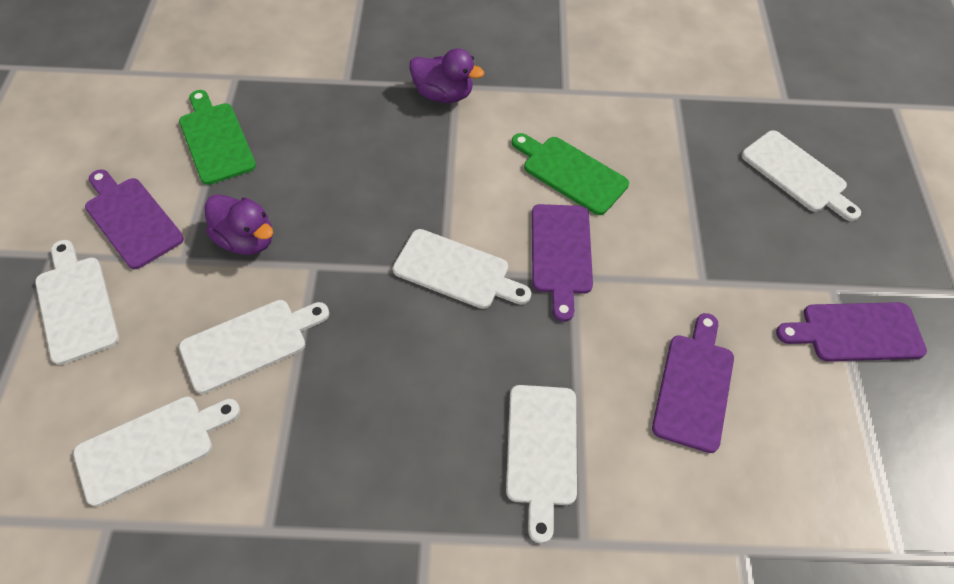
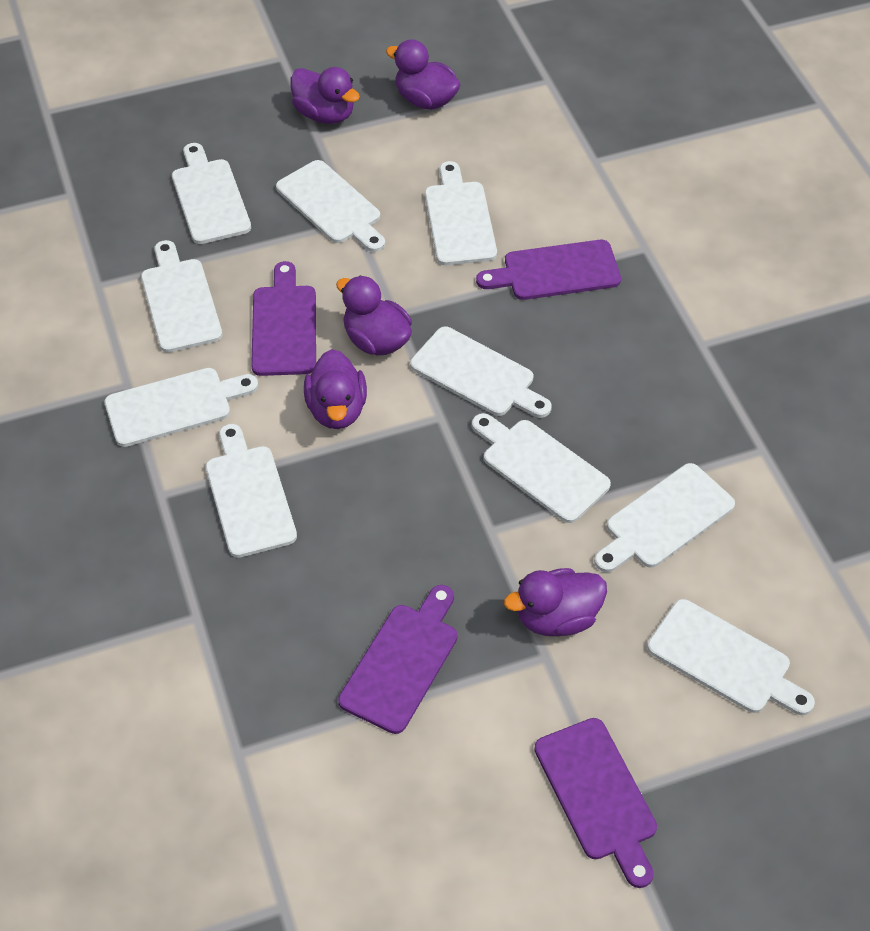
green cutting board: [179,90,256,185] [512,133,629,215] = 2 -> none = 0
purple duck: [205,194,273,255] [409,48,484,103] = 2 -> [290,67,360,124] [304,349,367,429] [336,275,412,356] [386,39,461,110] [504,568,607,636] = 5
white cutting board: [35,240,119,365] [73,396,240,506] [179,300,329,394] [393,229,531,309] [506,385,577,544] [741,130,861,221] = 6 -> [105,368,258,447] [141,240,222,353] [172,143,251,244] [206,424,297,558] [276,160,385,252] [410,327,552,418] [425,161,497,265] [472,413,611,523] [594,463,735,572] [647,599,815,715] = 10

